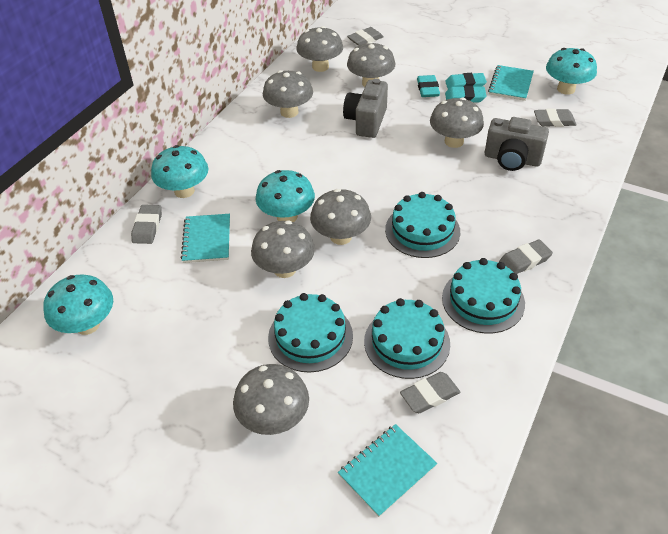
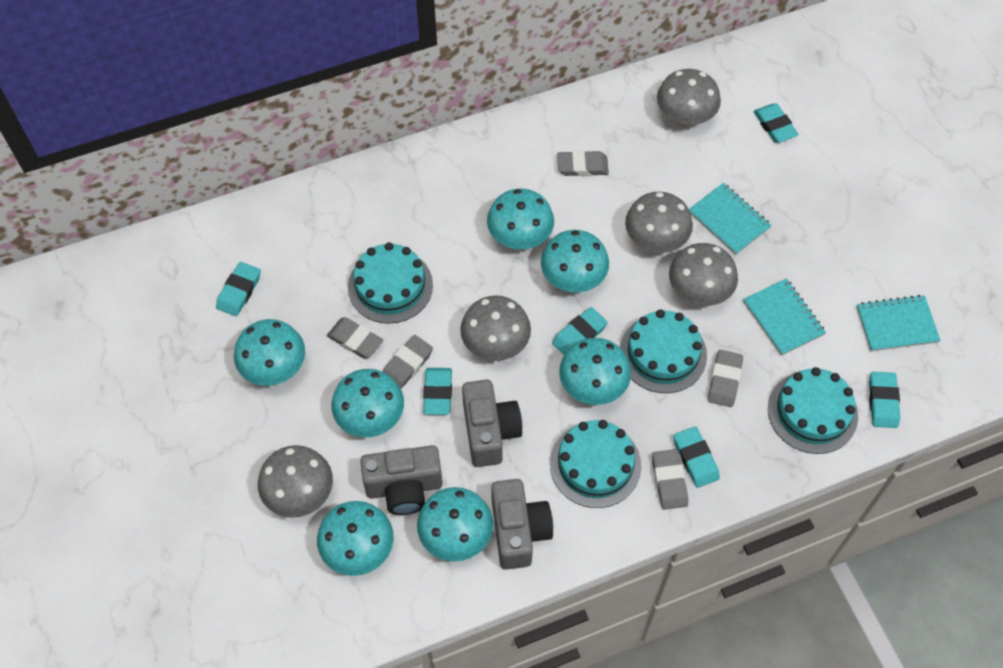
grey camera: [343,78,388,138] [485,117,549,171] = 2 -> [360,445,443,515] [462,380,522,467] [491,479,553,570] = 3
grey mushroom: [233,364,309,435] [251,221,315,278] [263,70,313,118] [296,26,343,72] [310,189,371,245] [347,42,395,87] [430,97,484,148] = 7 -> [258,445,333,518] [460,295,531,361] [625,192,693,253] [657,69,721,127] [669,243,738,306] = 5
turquoise eraser: [417,75,440,97] [445,73,487,89] [445,86,486,103] = 3 -> [216,262,261,316] [423,368,452,415] [552,307,608,355] [673,427,720,488] [754,103,799,143] [869,372,900,428] = 6
turquoise mushroom: [43,275,113,335] [151,145,208,198] [256,170,315,222] [546,48,597,95] = 4 -> [234,319,305,386] [317,501,394,576] [331,369,404,437] [417,487,493,561] [487,189,554,250] [541,230,609,292] [559,338,631,405] = 7

